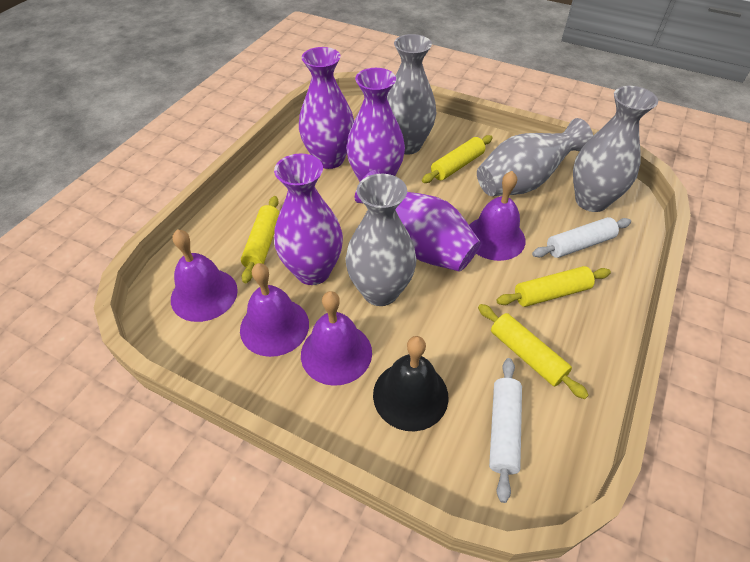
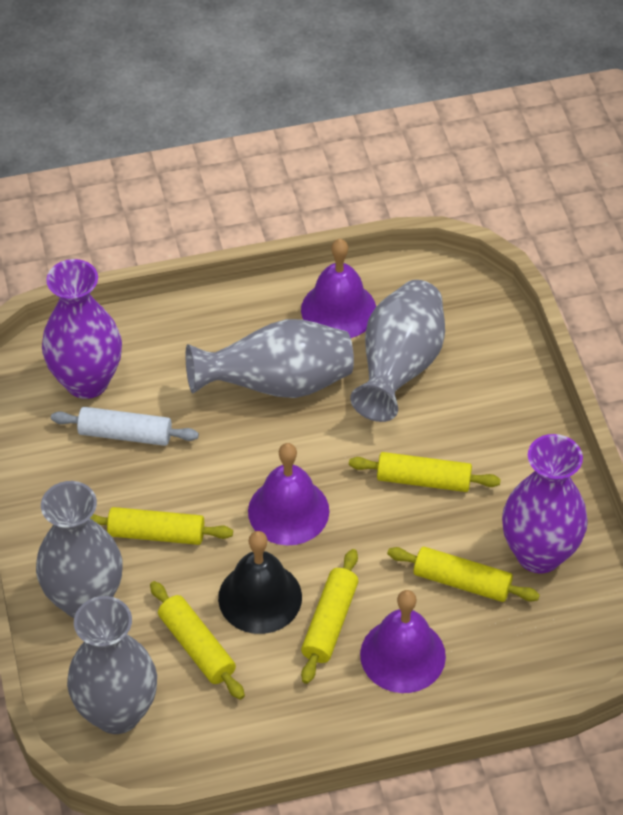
purple bell: [171,229,238,322] [240,263,309,357] [301,291,372,386] [469,171,525,261] = 4 -> [248,443,329,545] [301,239,376,338] [360,590,446,693] = 3
purple vase: [274,154,343,285] [299,47,354,169] [346,68,405,182] [355,170,481,272] = 4 -> [42,259,122,399] [502,434,588,574] = 2
white rolling pin: [489,358,522,503] [532,217,631,258] = 2 -> [51,407,199,446] = 1
yellow rolling pin: [241,196,279,283] [422,135,493,183] [478,304,589,399] [496,266,611,307] = 4 -> [90,507,233,545] [150,581,245,700] [301,549,358,684] [349,452,501,492] [387,547,540,602] = 5

